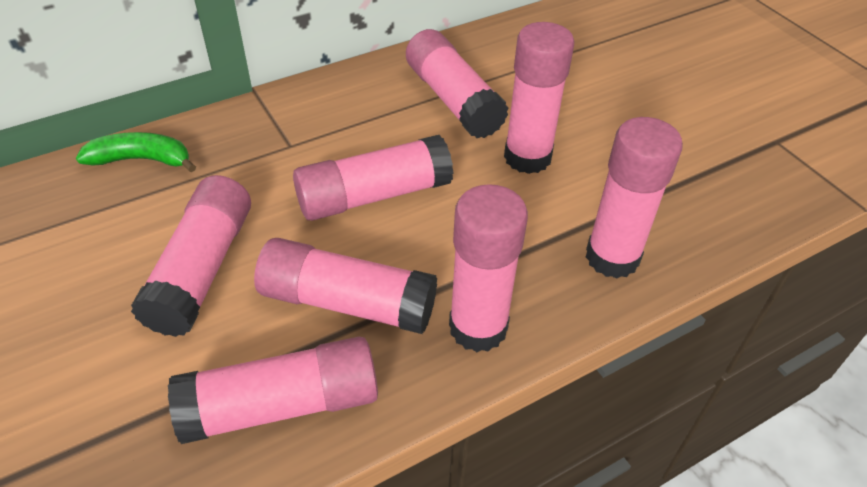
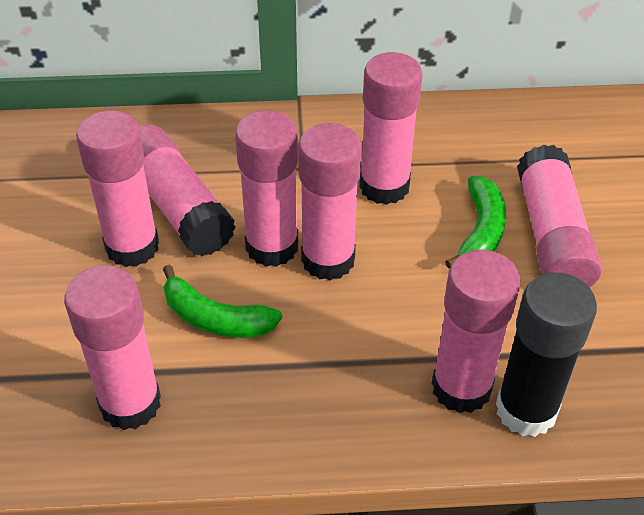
black glue stick: none = 0 -> [496,272,597,437] = 1
green banana: [76,132,196,172] = 1 -> [163,265,282,338] [445,176,506,268] = 2

